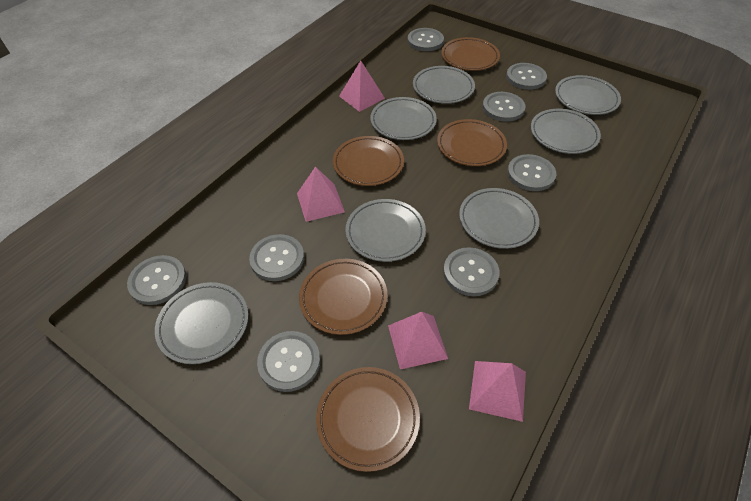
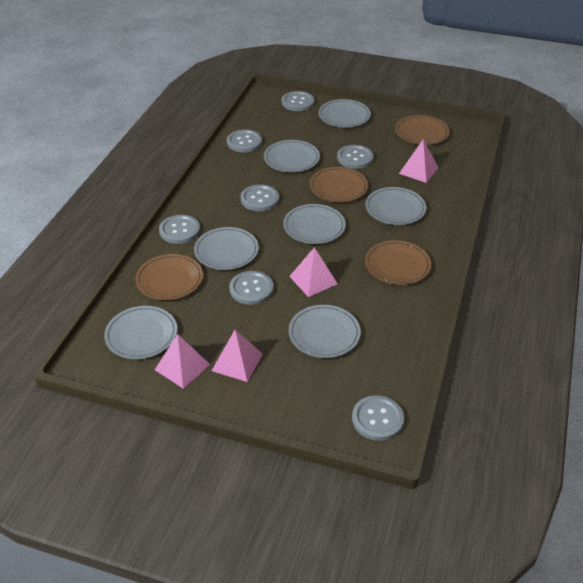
brown plate: [299,259,387,335] [316,367,420,472] [333,136,404,186] [437,119,507,166] [441,37,500,71] = 5 -> [135,254,203,300] [309,167,368,202] [365,240,431,285] [395,115,449,145] = 4
grey button: [127,255,186,305] [249,234,304,281] [257,331,320,392] [408,28,444,51] [443,247,499,296] [482,92,525,122] [506,63,547,90] [507,154,556,191] = 8 -> [159,215,200,244] [227,130,262,152] [229,271,274,305] [240,184,279,211] [282,91,315,111] [337,145,374,169] [352,395,404,441] = 7

